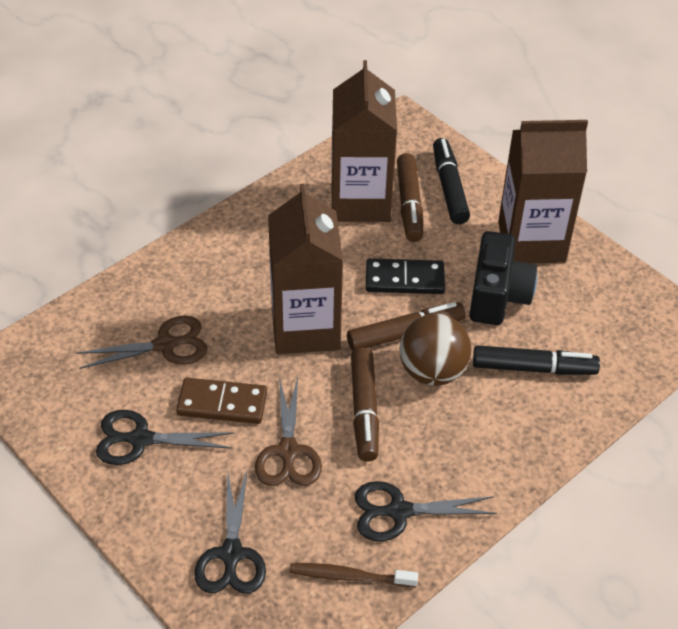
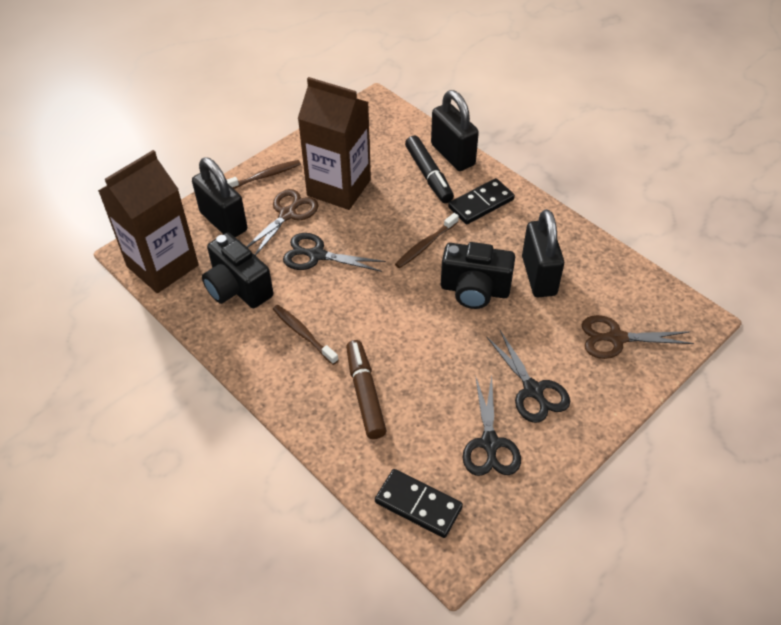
black camera: [469,231,537,325] = 1 -> [202,232,273,308] [441,242,515,309] = 2
black domino: [366,258,445,294] = 1 -> [375,469,463,538] [448,178,515,224] = 2
black marker: [433,138,470,224] [473,345,600,375] = 2 -> [405,135,454,203] = 1
black padlock: none = 0 -> [192,158,247,237] [431,90,479,171] [522,209,564,297] = 3
brown ball: [399,314,471,386] = 1 -> none = 0
brown carton: [268,184,343,354] [332,60,397,222] [498,120,588,264] = 3 -> [98,150,199,293] [298,77,371,210] = 2
brown domino: [176,378,267,424] = 1 -> none = 0
brown marker: [347,302,466,351] [351,347,379,462] [397,153,423,242] = 3 -> [346,340,386,439] = 1
brown toothbrush: [289,563,418,587] = 1 -> [227,160,301,189] [273,305,338,365] [395,213,459,268] = 3

